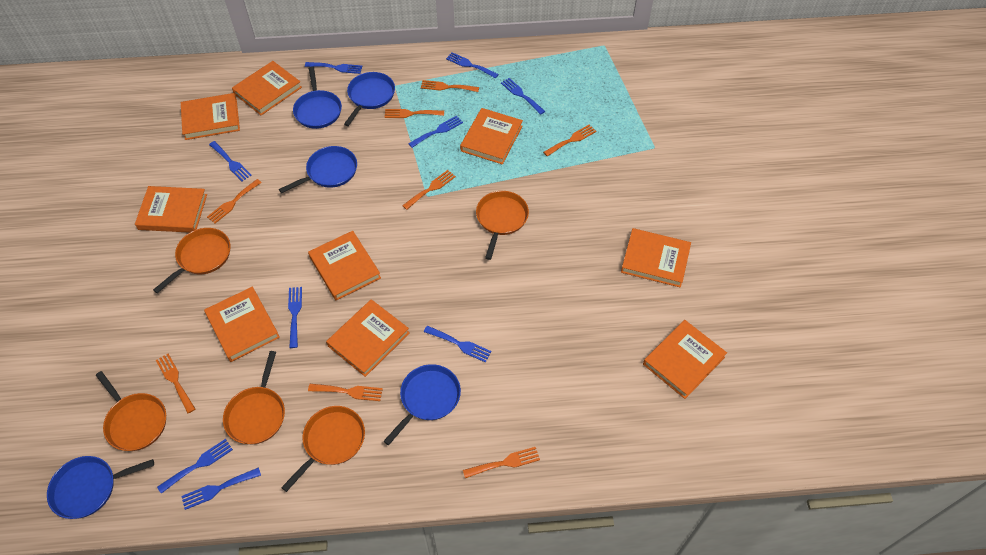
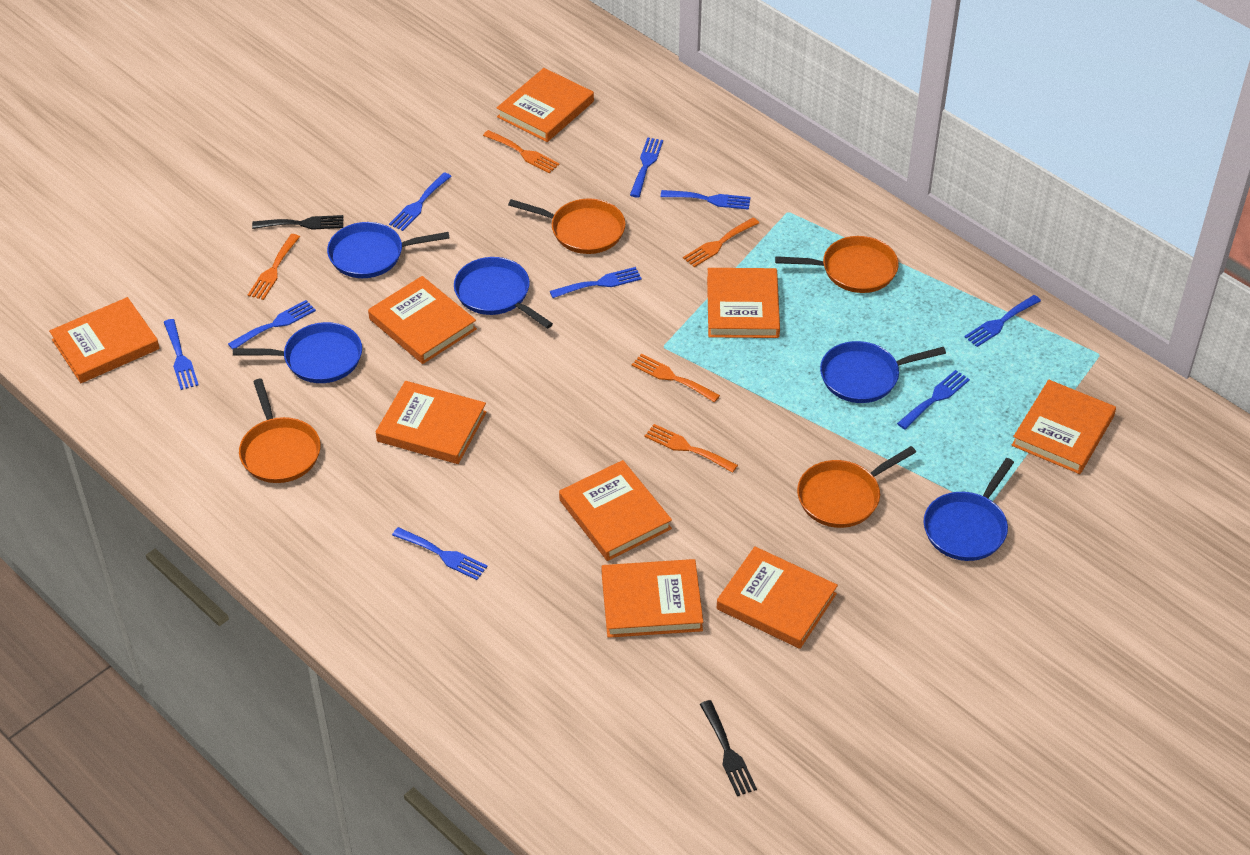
black fork: none = 0 -> [252,215,344,230] [700,700,757,796] = 2
orange fork: [156,354,195,413] [207,179,262,223] [308,384,383,401] [385,109,444,118] [402,170,456,210] [421,80,479,92] [463,447,540,478] [543,124,597,157] = 8 -> [248,234,300,300] [483,130,560,174] [631,353,720,402] [644,424,738,473] [683,217,759,267] = 5
orange pan: [96,371,166,451] [153,228,231,293] [223,351,285,444] [281,406,365,492] [476,191,529,260] = 5 -> [239,379,321,483] [508,198,626,254] [775,236,899,293] [797,446,916,528] = 4

